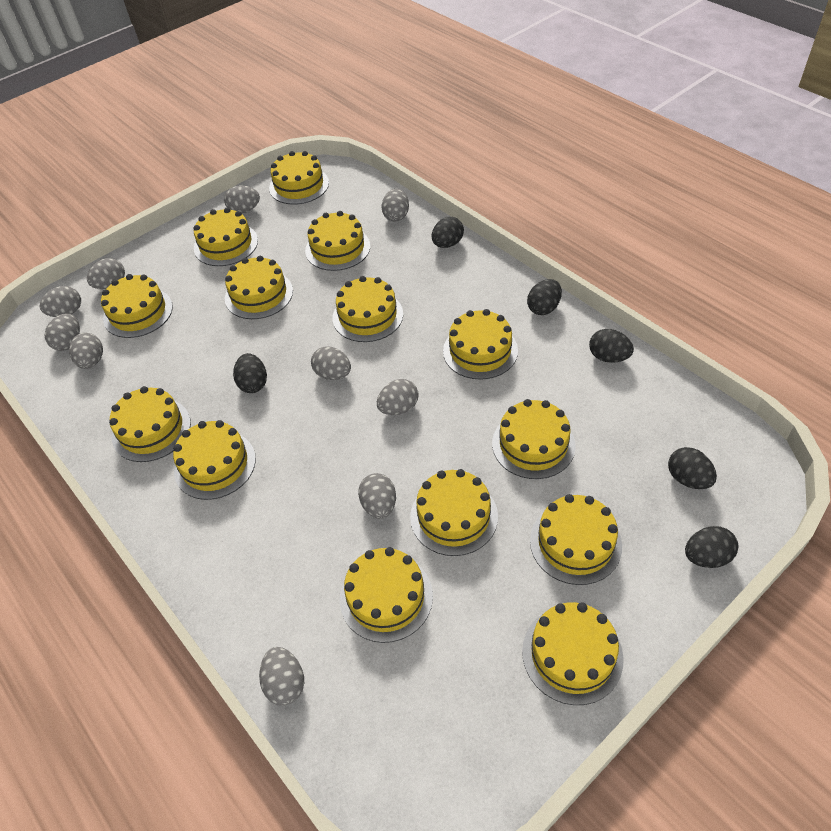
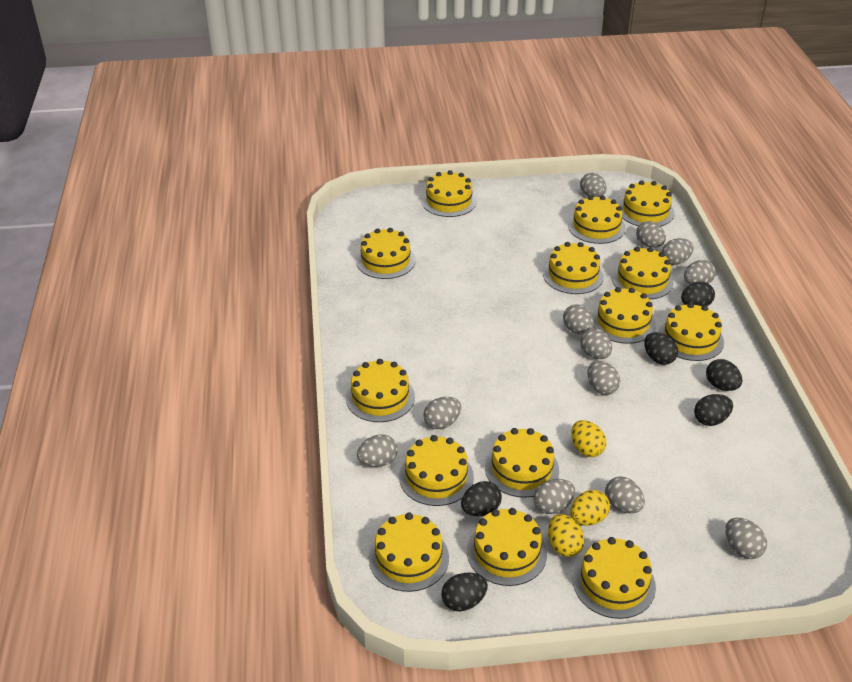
grey egg: [40,286,81,317] [45,313,80,351] [69,333,103,369] [87,258,125,289] [224,186,260,213] [259,647,304,706] [311,346,351,380] [358,473,396,519] [377,379,419,415] [381,189,409,222] = 10 -> [357,434,398,467] [423,397,461,429] [533,479,575,514] [563,304,594,334] [580,173,607,197] [580,328,612,359] [588,361,620,395] [605,477,645,513] [636,221,666,248] [662,238,694,265] [684,260,716,284] [725,518,767,559] = 12
yellow egg: none = 0 -> [548,514,585,557] [570,490,610,526] [571,420,606,457] = 3

